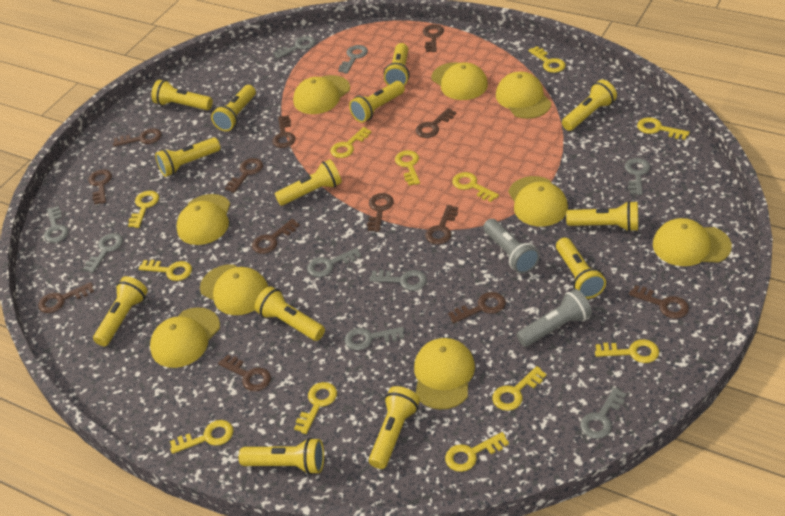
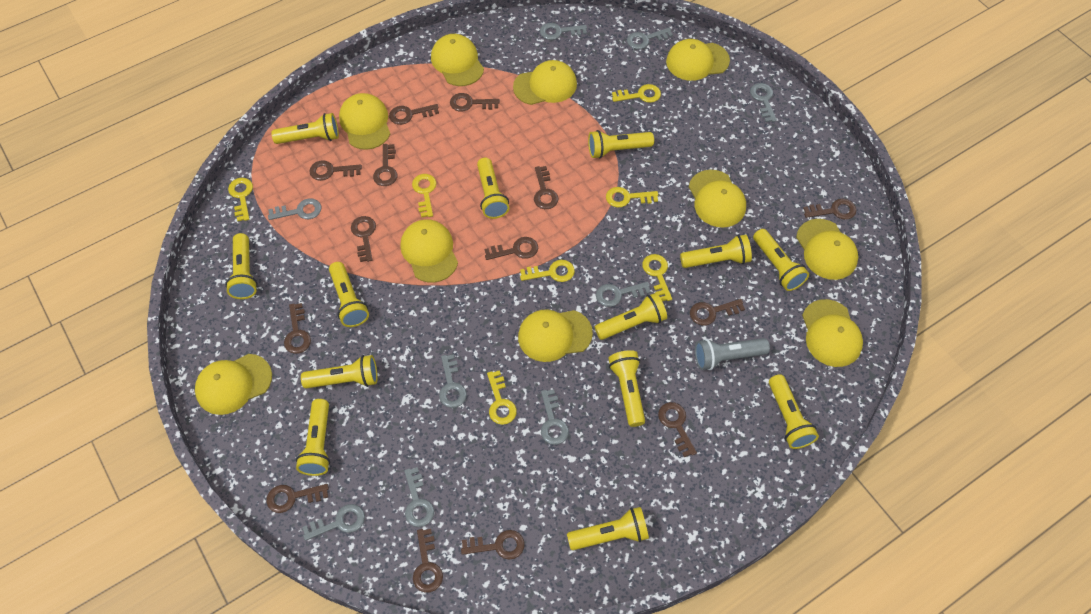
brown key: [38,282,94,313] [88,169,112,204] [113,128,162,146] [218,354,271,391] [225,158,263,193] [252,219,300,254] [272,115,295,148] [367,193,394,232] [416,108,456,138] [423,24,444,52] [425,205,458,244] [448,292,506,323] [629,285,689,319] = 13 -> [266,484,329,513] [284,303,311,354] [309,160,362,181] [351,216,376,262] [373,144,397,186] [389,104,439,125] [413,529,443,593] [450,93,500,112] [461,530,525,559] [485,237,538,260] [534,166,559,209] [658,402,697,458] [690,299,745,325] [803,199,857,220] = 14
grey flashlight: [483,219,540,274] [516,289,592,347] = 2 -> [695,338,770,370] = 1
yellow cap: [150,308,220,368] [176,194,230,245] [200,264,268,315] [293,75,350,114] [414,338,475,410] [432,62,488,100] [496,71,551,119] [508,176,568,226] [653,218,732,266] = 9 -> [195,354,272,415] [339,93,390,150] [400,219,458,283] [431,34,484,86] [513,60,577,105] [518,310,593,362] [666,39,730,81] [689,170,746,228] [796,219,858,280] [802,299,863,367] = 10
yellow key: [128,191,159,228] [139,260,192,281] [170,420,233,454] [294,382,337,434] [330,127,371,158] [395,150,420,186] [445,432,509,472] [452,172,499,202] [492,366,547,411] [528,46,566,73] [595,339,659,363] [637,117,690,140] = 12 -> [228,178,253,221] [412,174,437,217] [487,370,517,425] [520,260,575,282] [606,187,658,208] [612,84,661,103] [642,254,672,301] = 7

